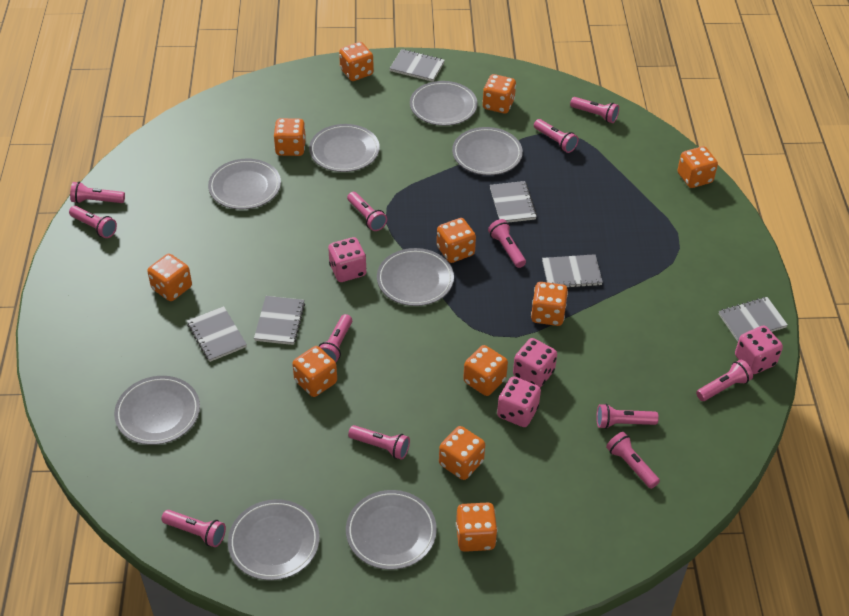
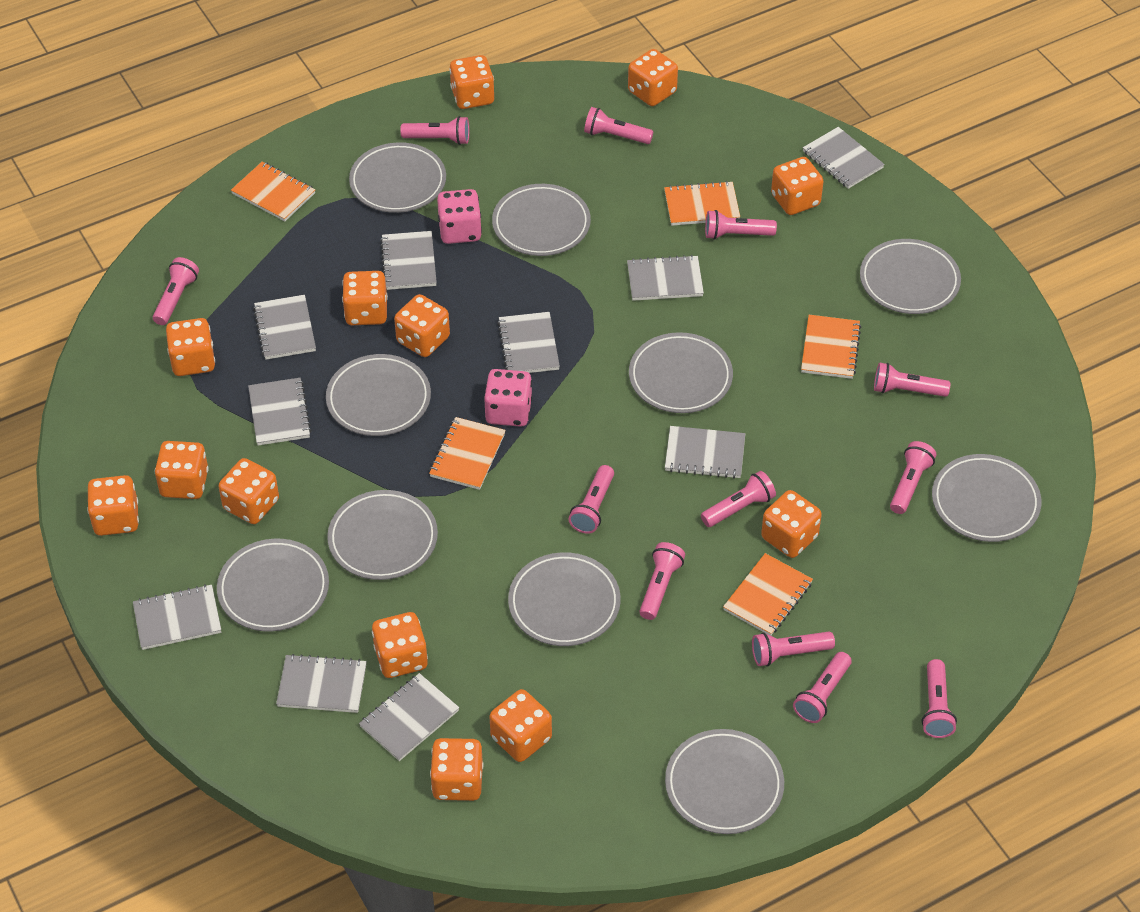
grey notebook: [187,306,247,362] [254,296,305,345] [389,49,445,82] [490,181,537,223] [542,254,603,288] [719,297,788,342] = 6 -> [133,584,221,650] [248,378,311,445] [253,295,316,360] [276,654,367,713] [359,673,459,761] [380,231,437,290] [497,312,560,373] [627,255,704,301] [665,426,745,479] [803,127,885,189] = 10
grey plate: [114,376,200,445] [208,159,281,209] [228,499,320,580] [309,124,380,172] [346,490,437,570] [377,248,454,306] [410,81,478,126] [452,127,523,175] = 8 -> [217,539,329,631] [326,354,431,436] [327,490,438,580] [349,142,446,213] [492,184,591,256] [508,552,621,646] [629,332,733,413] [665,729,784,834] [860,239,961,314] [932,454,1041,542] = 10
orange dice: [147,254,192,301] [274,118,306,156] [292,346,337,397] [339,42,374,81] [437,218,476,263] [439,426,485,480] [456,502,498,552] [463,345,508,396] [483,74,516,114] [531,282,568,326] [677,146,718,188] = 11 -> [87,475,139,536] [155,441,209,499] [166,318,215,376] [219,458,279,524] [342,271,388,325] [372,612,428,678] [394,294,450,357] [430,738,483,801] [449,55,494,109] [489,689,552,762] [628,49,678,106] [761,490,822,558] [771,157,824,215] = 13
orange notebook: none = 0 -> [231,162,315,221] [429,417,506,490] [664,181,740,226] [723,553,813,636] [801,315,861,379] = 5
pink dice: [328,237,366,282] [497,376,541,427] [513,338,557,387] [735,325,783,374] = 4 -> [437,189,482,244] [484,369,532,427] = 2

